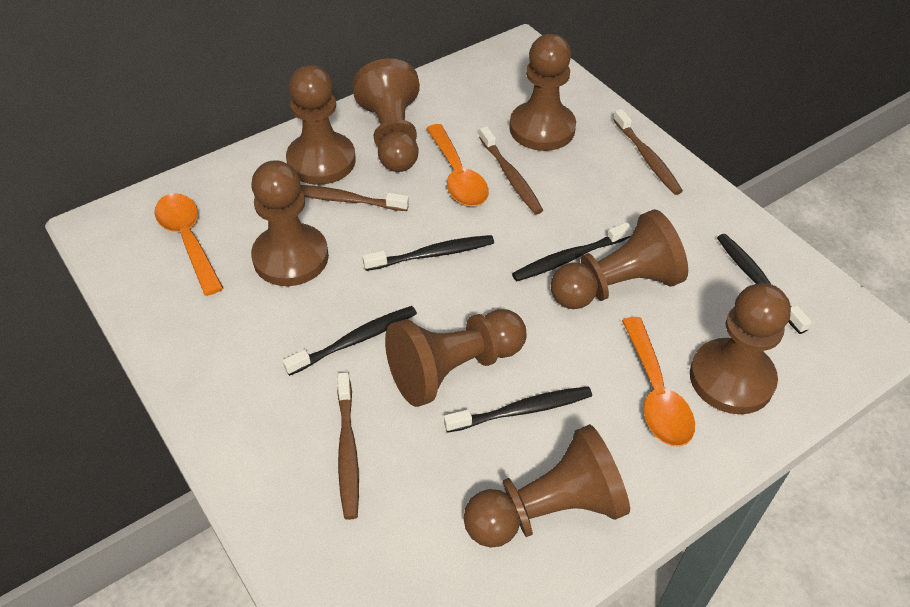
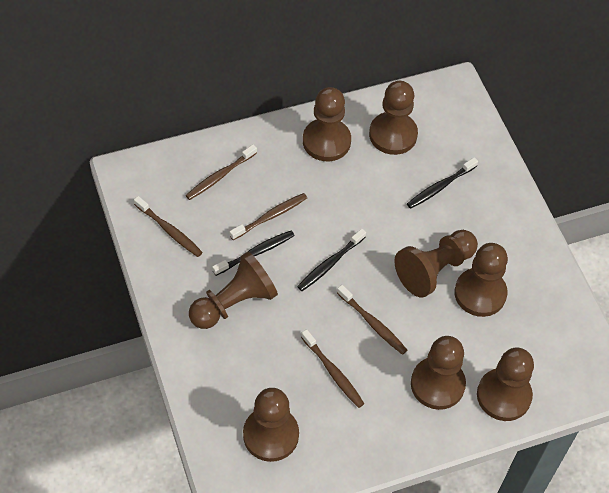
black toothbrush: [282,306,417,376] [362,235,494,271] [444,386,592,433] [512,222,632,281] [717,234,812,334] = 5 -> [212,231,295,276] [297,229,366,291] [407,157,478,209] = 3
brown toothbrush: [300,185,409,211] [337,372,359,520] [479,126,543,214] [613,109,683,195] = 4 -> [134,196,203,257] [185,144,257,200] [229,193,307,240] [301,329,364,408] [337,285,407,355] = 5
orange spoon: [154,193,223,296] [426,124,489,206] [622,317,695,447] = 3 -> none = 0

